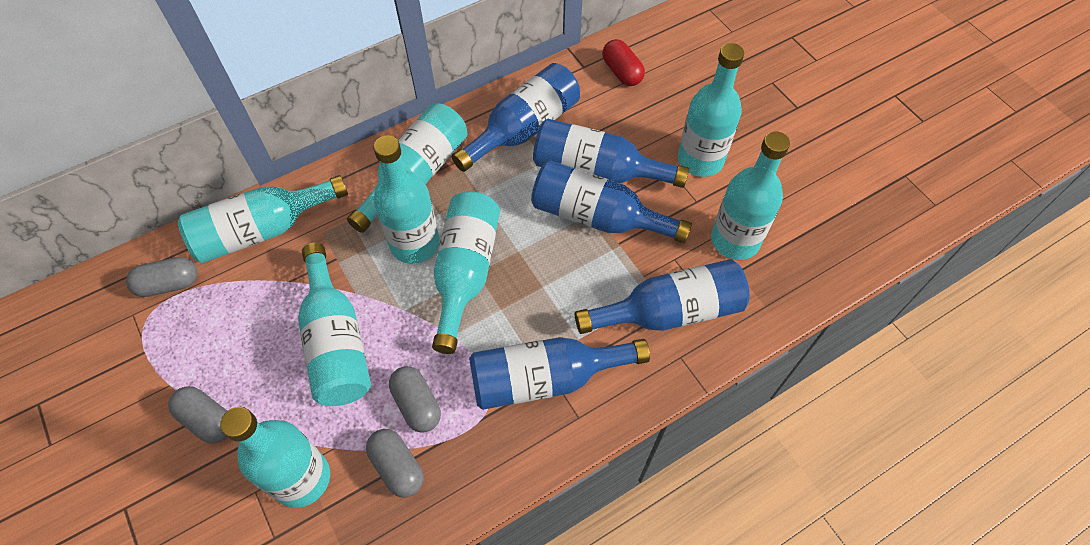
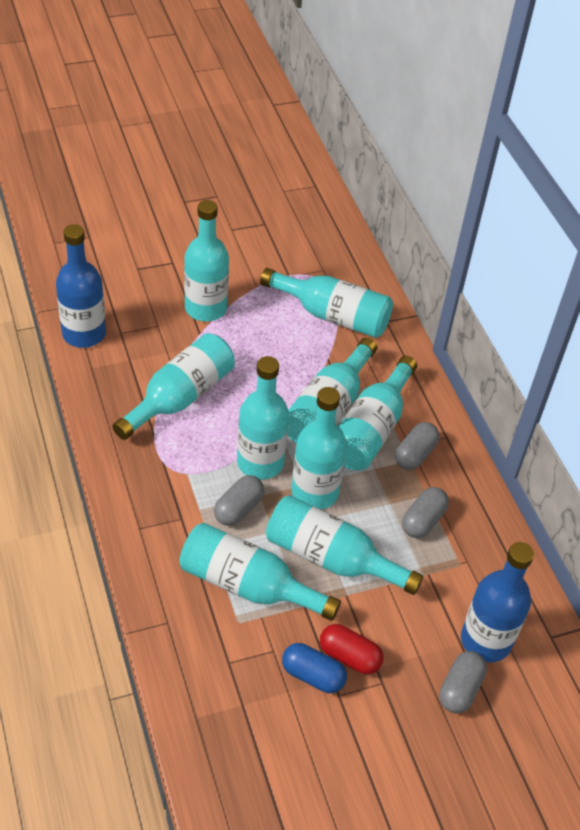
blue bottle: [452,63,580,172] [469,337,650,410] [531,161,692,243] [533,119,689,188] [575,259,749,334] = 5 -> [56,224,106,348] [461,542,534,662] = 2
blue capsule: none = 0 -> [282,643,347,693] = 1
turquoise bottle: [178,175,348,263] [220,407,330,508] [298,243,371,406] [347,103,468,233] [373,135,440,264] [432,191,500,354] [678,43,744,177] [711,131,790,260] = 8 -> [112,333,235,440] [179,523,341,621] [184,200,229,322] [237,356,289,480] [260,268,393,338] [266,495,423,595] [288,337,377,443] [291,387,347,509] [339,356,417,470] = 9

